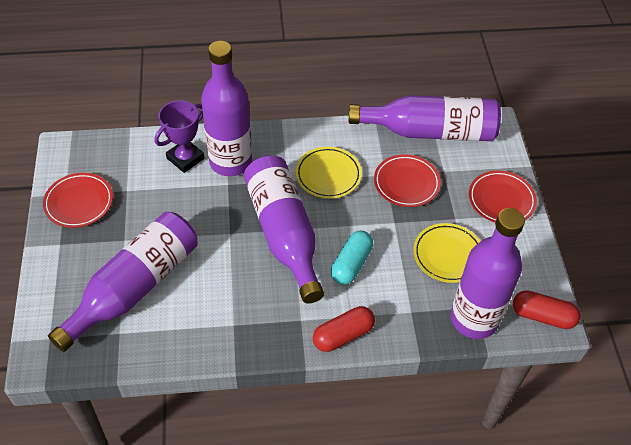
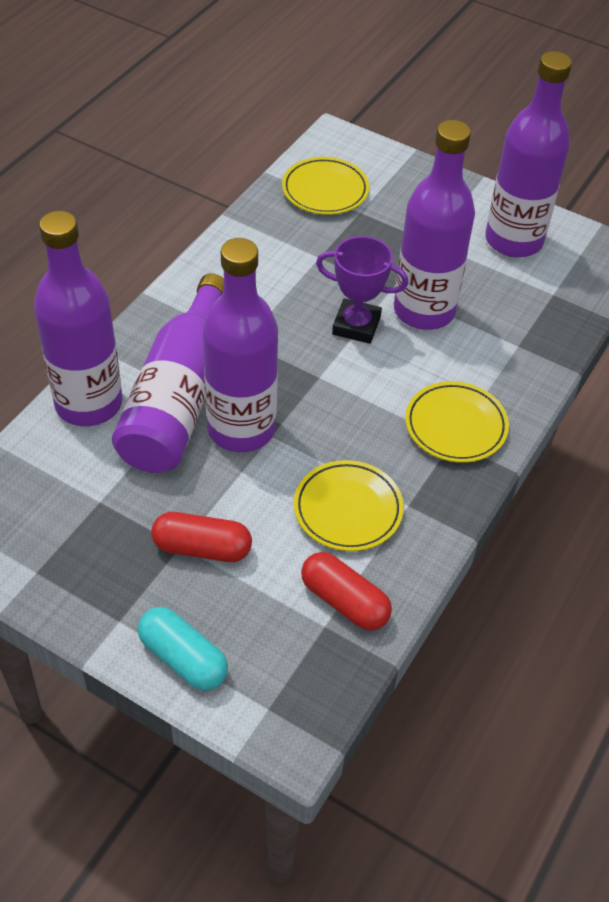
red plate: [43,173,113,228] [374,154,441,207] [469,171,537,223] = 3 -> none = 0
yellow plate: [295,147,362,199] [413,223,480,283] = 2 -> [282,157,369,215] [294,460,404,551] [405,381,509,463] = 3

